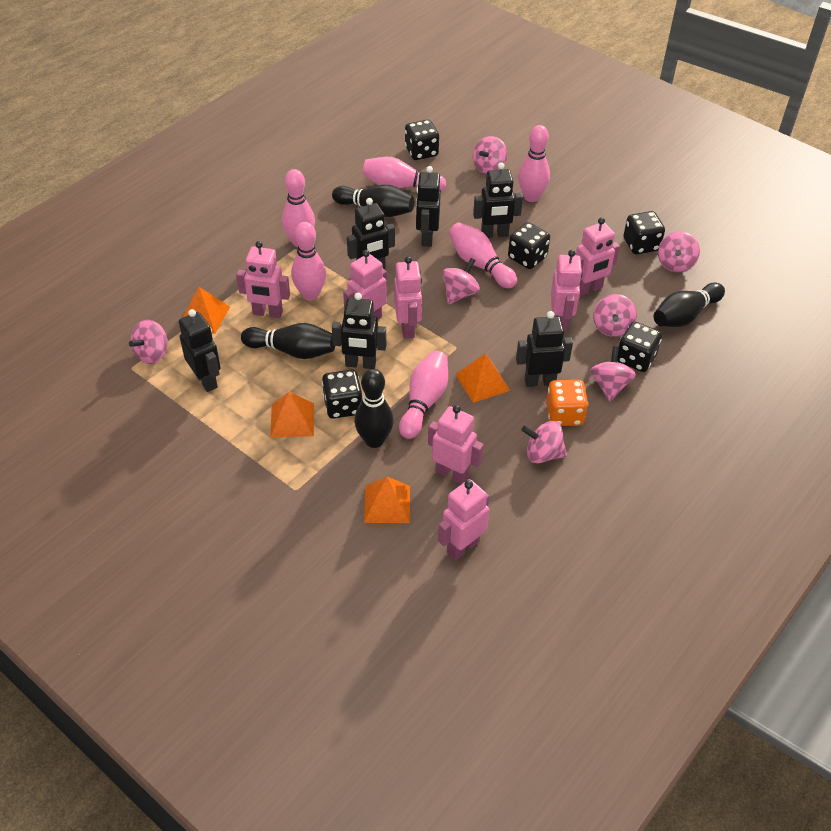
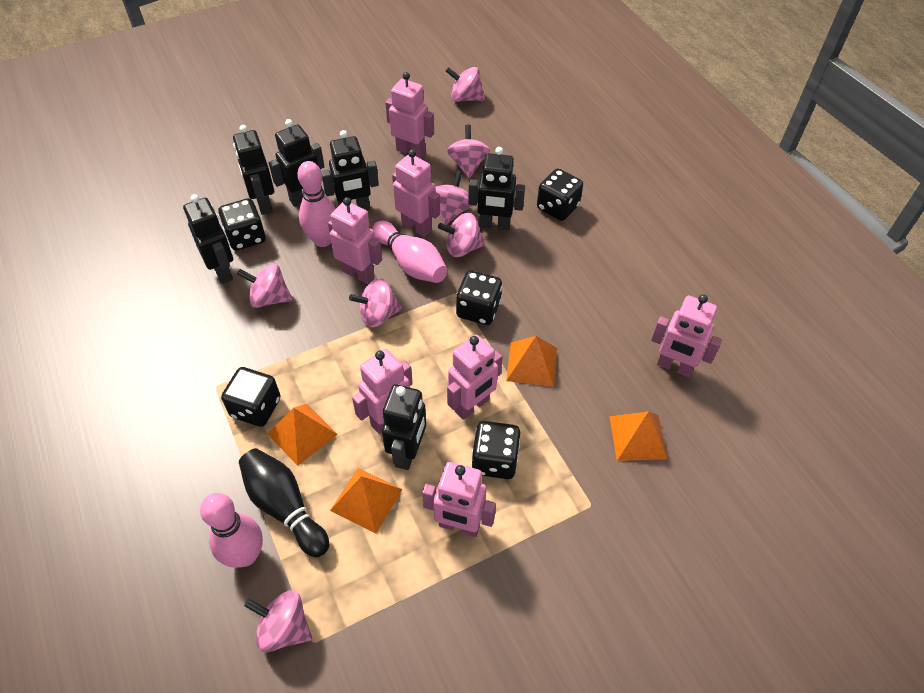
black bowling pin: [241,323,335,359] [332,185,414,217] [354,369,394,448] [654,283,725,327] = 4 -> [239,448,329,557] = 1
orange dice: [546,380,588,426] = 1 -> none = 0
pink bowling pin: [282,169,315,247] [291,222,326,300] [362,157,446,191] [399,351,448,439] [449,222,517,288] [518,125,550,202] = 6 -> [200,493,263,568] [297,161,335,247] [372,221,448,283] = 3

